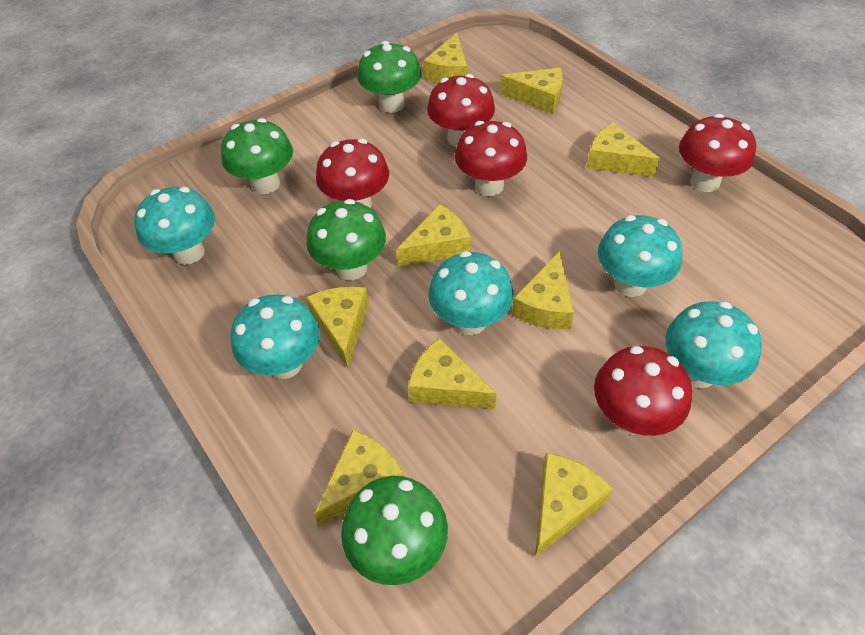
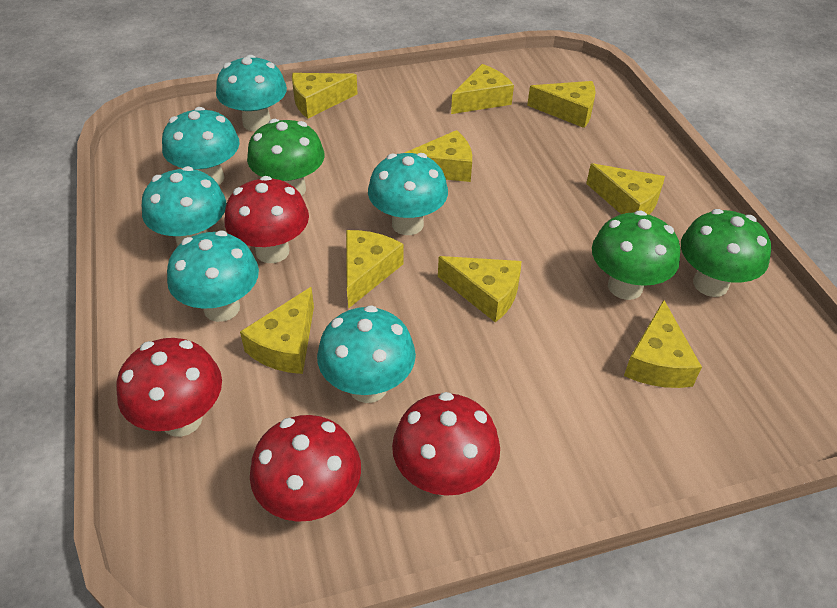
green mushroom: [221,118,293,194] [306,199,386,280] [341,476,448,585] [357,41,421,113] = 4 -> [247,119,325,196] [592,210,680,300] [681,209,771,297] = 3
red mushroom: [316,139,389,208] [427,74,495,147] [455,121,527,196] [594,346,692,436] [679,114,756,192] = 5 -> [116,338,222,437] [225,176,309,263] [250,415,361,522] [392,392,500,496] = 4
turquoise mushroom: [134,187,215,265] [230,294,320,379] [428,251,514,335] [598,215,682,297] [665,301,762,388] = 5 -> [142,166,226,246] [162,107,240,185] [167,231,259,322] [216,55,287,131] [317,305,416,403] [368,153,448,235] = 6

